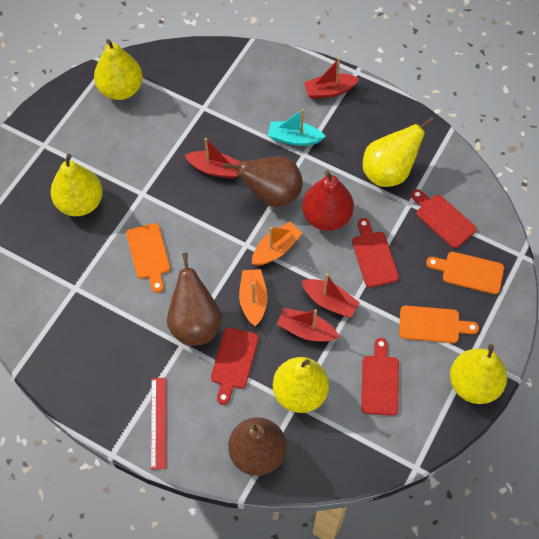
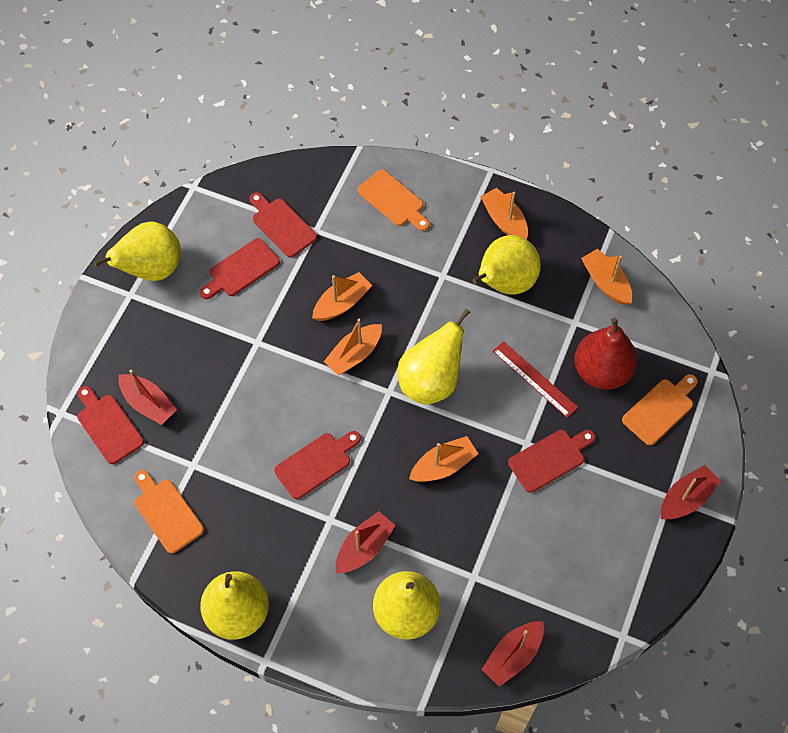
brown pear: [167,253,222,346] [225,157,303,207] [228,417,286,476] = 3 -> none = 0
orange boat: [239,269,268,326] [252,222,302,266] = 2 -> [312,272,373,321] [324,319,382,375] [409,436,478,482] [480,188,528,240] [581,249,632,305] = 5
red cutting board: [211,327,259,405] [352,218,399,287] [361,338,399,416] [411,189,477,248] = 4 -> [77,386,144,464] [199,238,280,299] [250,192,317,257] [274,431,361,499] [508,430,595,493] = 5
turquoise boat: [268,109,326,146] = 1 -> none = 0

